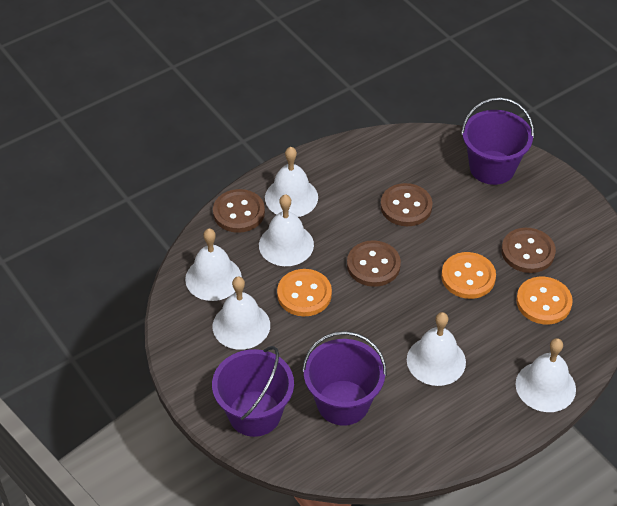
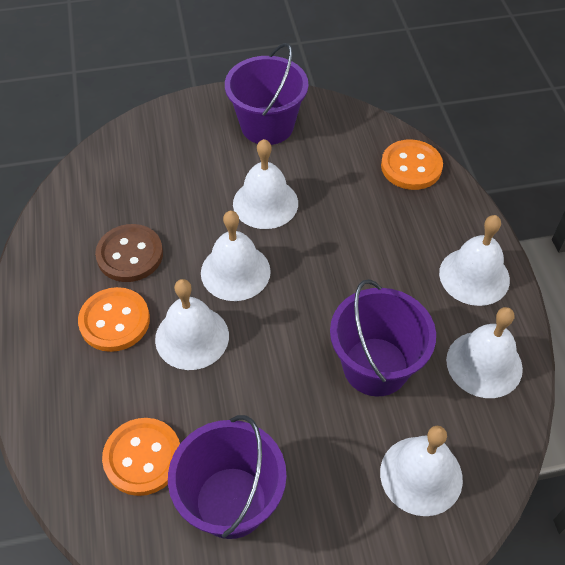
brown button: [213,189,265,233] [347,240,401,287] [380,183,433,226] [501,228,556,273] = 4 -> [95,224,163,282] = 1

